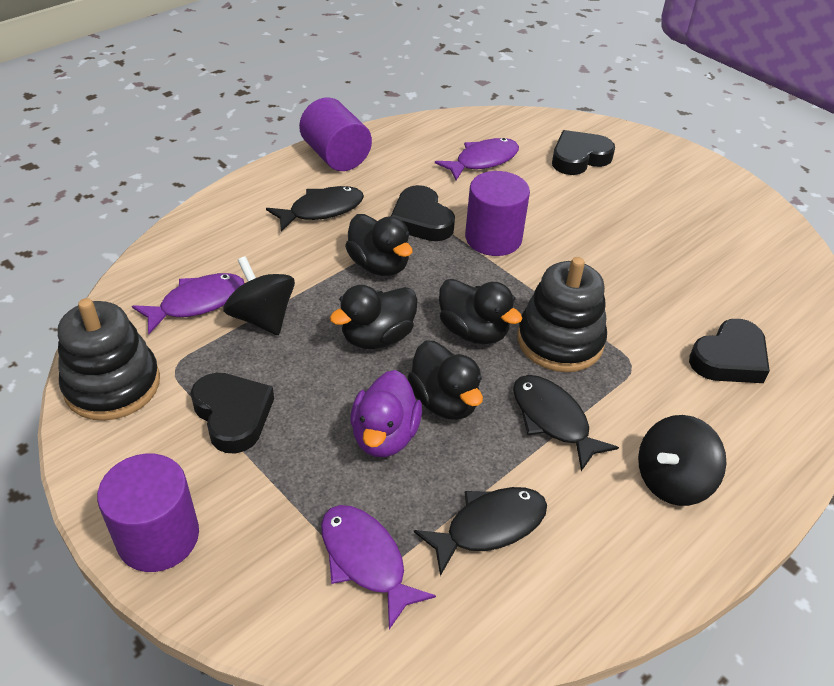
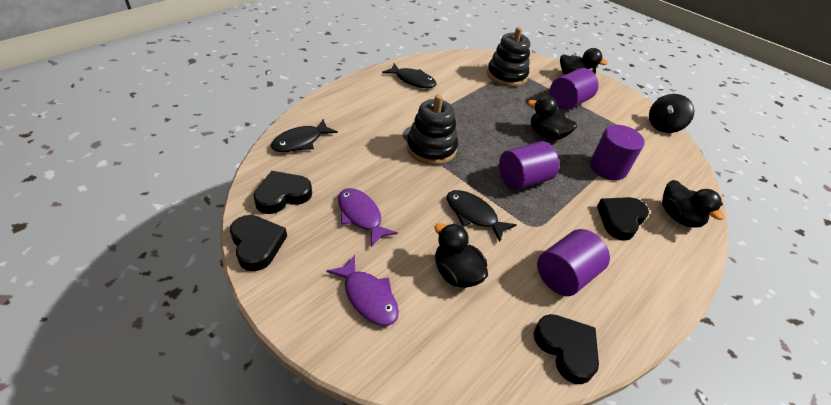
black spinning top: [223,256,295,335] [638,415,726,506] = 2 -> [649,94,694,133] = 1
purple cylinder: [97,454,199,572] [299,97,372,171] [465,171,530,256] = 3 -> [499,141,559,190] [537,229,610,296] [550,68,598,110] [590,125,645,181] = 4
purple duck: [350,370,422,457] = 1 -> none = 0
purple fish: [132,273,245,334] [321,505,436,629] [435,138,519,180] = 3 -> [327,255,399,326] [338,188,398,246] = 2

